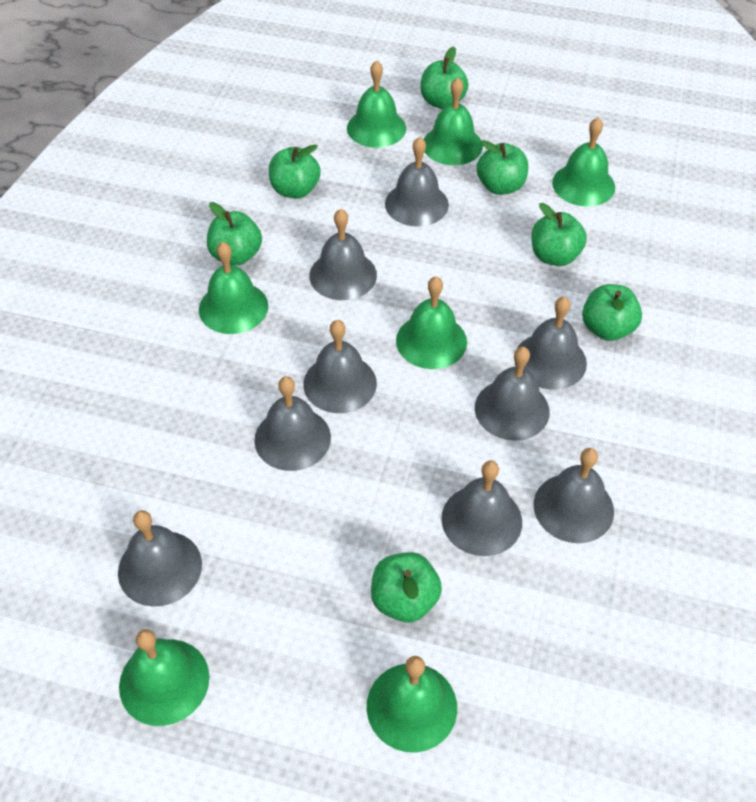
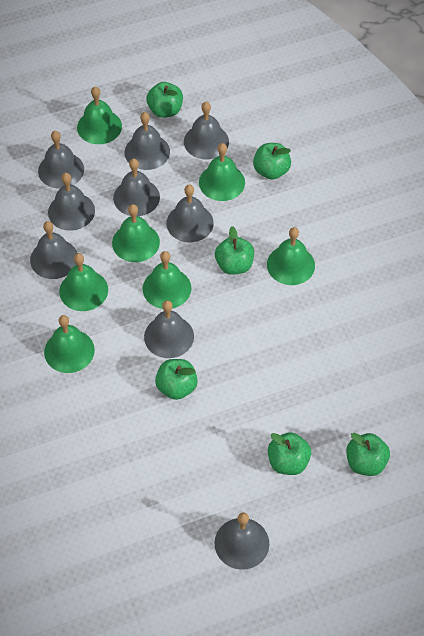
green apple: [207,202,262,265] [269,144,321,198] [371,552,442,622] [421,47,468,109] [477,140,528,195] [531,203,587,266] [582,284,642,341] = 7 -> [146,82,183,118] [155,359,198,400] [215,226,254,275] [253,143,291,180] [268,432,311,475] [346,433,390,476] = 6

